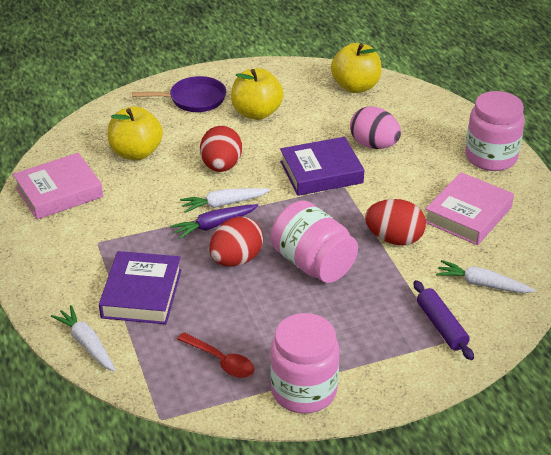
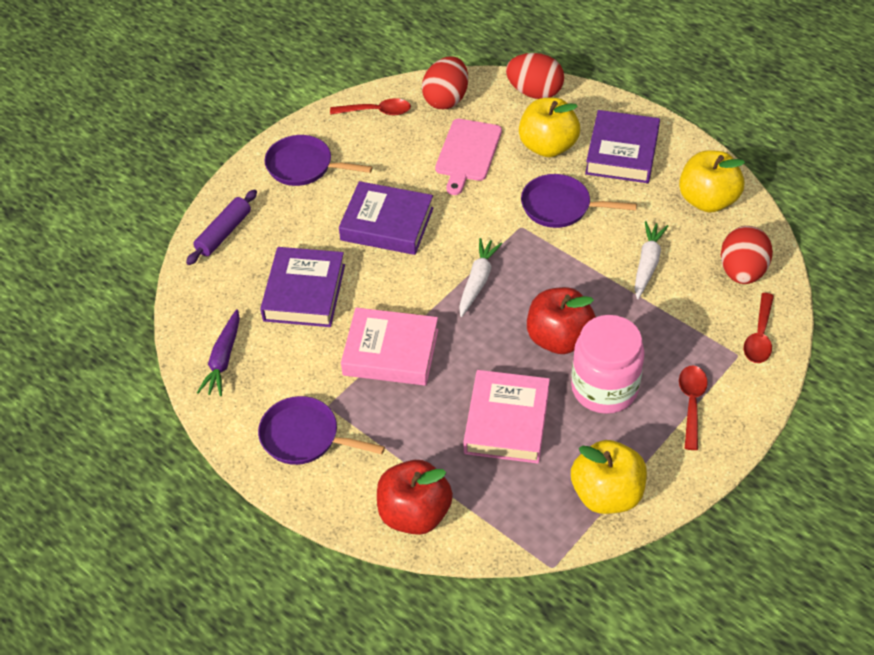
pink cutting board: none = 0 -> [435,119,502,195] = 1
pink egg: [350,106,401,149] = 1 -> none = 0
pink jar: [270,313,340,414] [271,200,358,283] [465,91,525,171] = 3 -> [571,315,645,414] = 1
purple book: [99,251,182,324] [280,137,364,196] = 2 -> [260,247,345,327] [339,181,434,255] [585,110,660,183] = 3
purple pan: [132,76,226,112] = 1 -> [258,396,385,465] [265,135,373,186] [521,174,637,228] = 3
red apple: none = 0 -> [377,460,453,535] [527,287,596,354] = 2
red spoon: [177,332,254,378] = 1 -> [330,98,411,115] [679,365,708,450] [744,293,774,363] = 3
white carrot: [51,305,116,372] [180,188,270,213] [436,260,536,293] = 3 -> [459,238,502,317] [635,221,668,299] = 2

